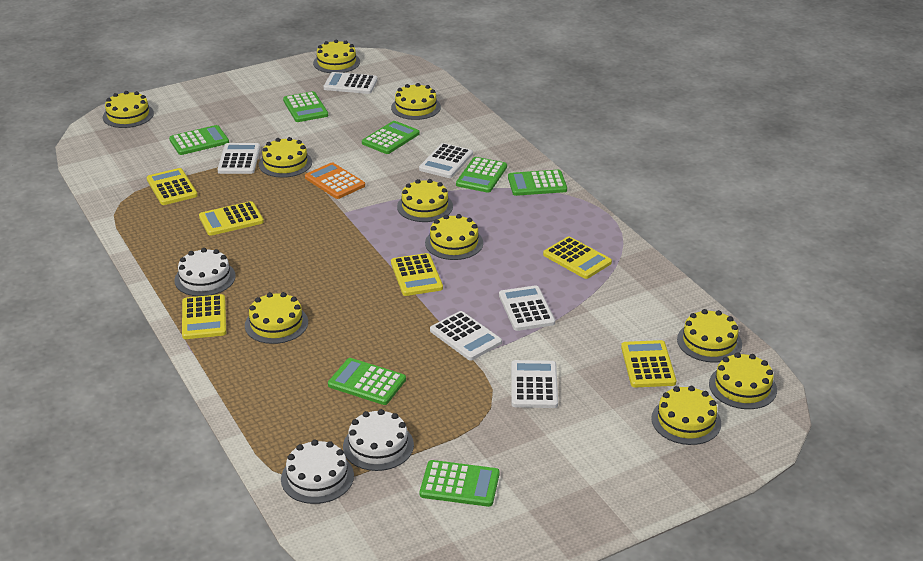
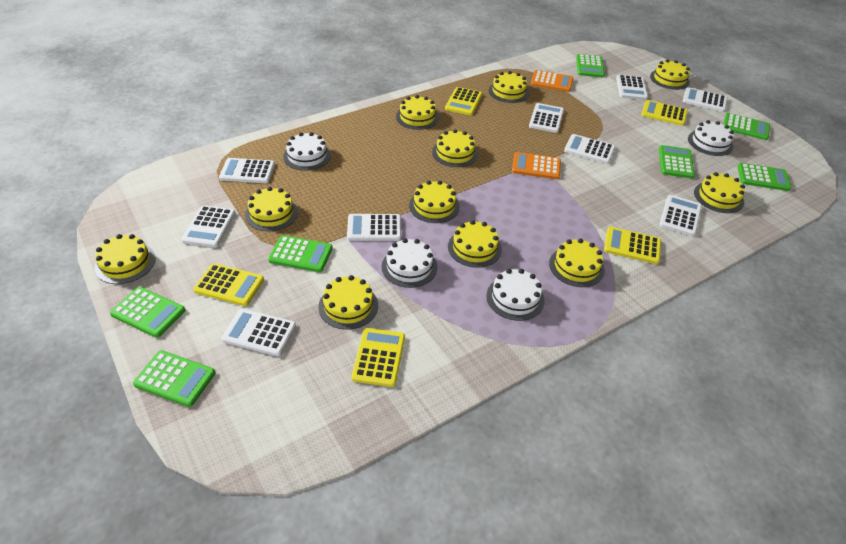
orange calculator: [305,162,365,199] = 1 -> [512,152,561,179] [531,70,573,92] = 2
white cake: [174,248,236,296] [281,440,354,504] [343,409,414,471] = 3 -> [283,132,331,171] [382,238,438,288] [486,269,545,321] [688,120,734,156] = 4
white calculator: [218,143,260,174] [324,72,378,94] [419,143,473,178] [430,311,502,360] [499,285,555,331] [511,360,558,408] = 6 -> [181,205,236,248] [219,158,275,183] [222,309,296,356] [347,214,401,241] [529,103,564,133] [564,134,615,164] [616,75,648,100] [659,195,702,236] [683,87,727,112] = 9
yellow cake: [103,91,154,128] [245,292,308,344] [259,137,312,178] [313,40,360,73] [391,83,441,120] [397,179,453,222] [425,214,483,260] [651,386,721,445] [677,309,742,362] [709,352,777,409] = 10 -> [95,234,156,284] [245,187,298,231] [318,275,378,330] [396,95,439,130] [409,180,460,223] [432,129,478,167] [448,220,502,268] [489,71,529,103] [549,239,605,287] [650,59,690,90] [694,172,745,213] = 11
yellow calculator: [147,168,198,205] [182,294,226,339] [199,201,264,236] [391,253,443,296] [543,236,612,279] [621,340,676,388] = 6 -> [193,263,264,306] [351,328,405,387] [445,87,482,115] [604,227,661,264] [641,100,688,126] = 5

